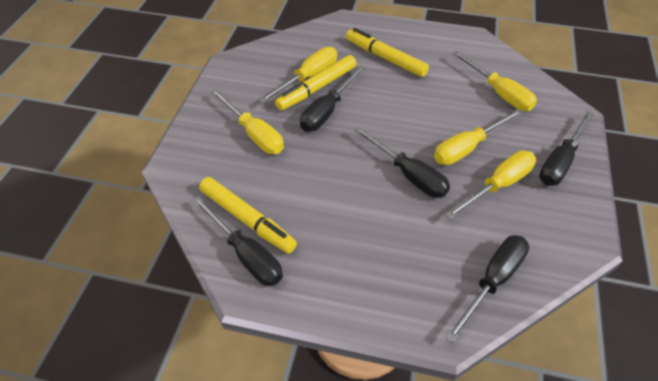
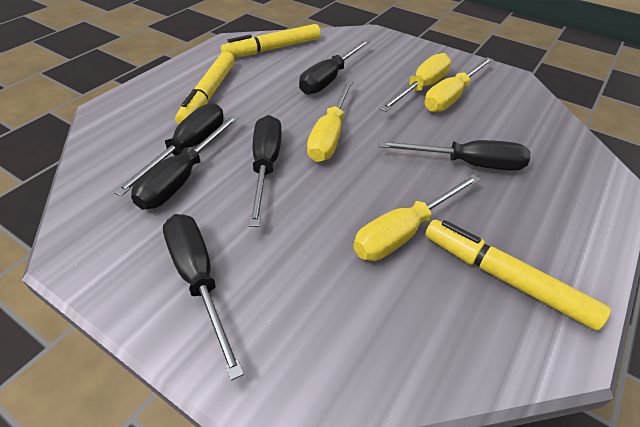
black screwdriver: [192,196,283,286] [300,65,365,132] [353,126,450,198] [445,235,529,343] [539,111,594,186] = 5 -> [114,103,224,196] [131,115,239,210] [163,214,244,381] [249,115,282,227] [299,40,370,95] [378,140,530,171] = 6
yellow screwdriver: [211,89,284,154] [259,47,337,103] [434,109,522,165] [445,150,536,220] [452,51,537,111] = 5 -> [307,80,354,162] [353,174,480,261] [379,53,451,112] [424,57,493,112] = 4

